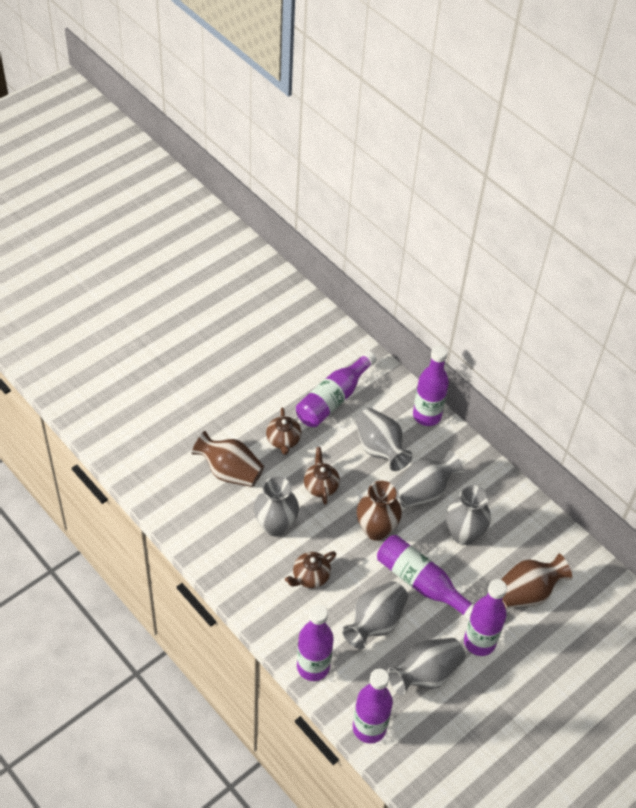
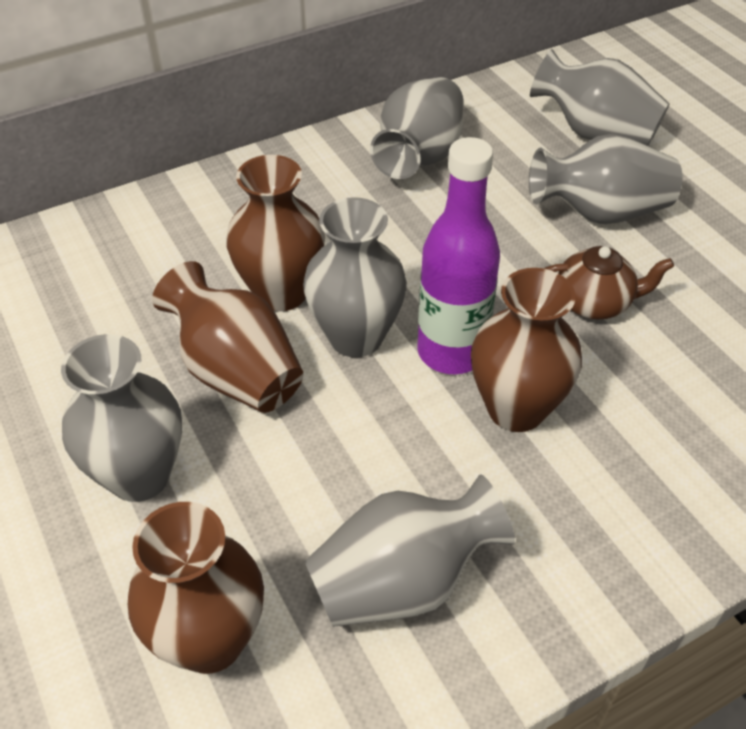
brown teapot: [266,408,301,455] [285,551,336,588] [304,447,340,505] = 3 -> [544,246,674,319] = 1
brown vase: [192,431,264,487] [357,481,402,541] [501,554,572,609] = 3 -> [128,502,264,674] [152,261,304,413] [226,155,325,312] [471,268,582,432] = 4
purple bottle: [296,351,377,427] [297,604,334,681] [353,669,393,743] [377,535,475,620] [413,345,449,426] [464,579,507,656] = 6 -> [417,137,500,374] = 1

